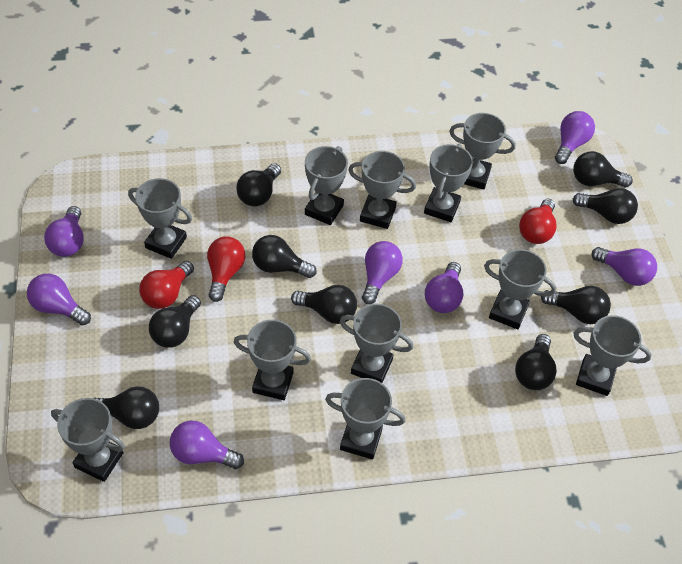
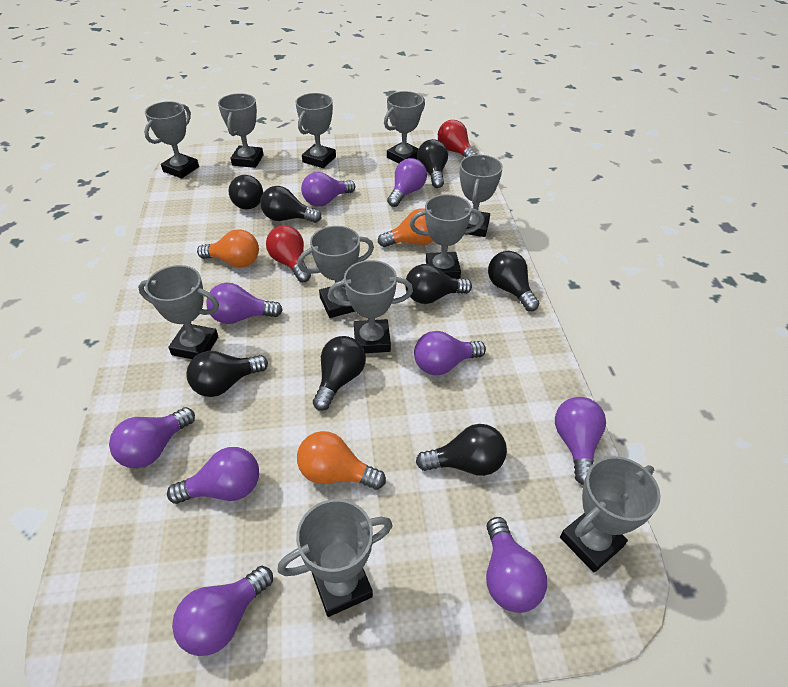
black light bulb: [94,386,159,429] [149,295,201,348] [236,163,281,207] [252,235,317,278] [291,285,357,324] [515,334,557,390] [541,286,611,324] [573,151,633,187] [573,188,638,224] = 9 -> [186,351,268,397] [228,175,263,209] [260,186,321,223] [313,336,366,411] [405,264,472,304] [416,424,507,476] [417,139,448,188] [488,251,540,311] = 8
orange light bulb: none = 0 -> [197,229,259,268] [297,431,386,490] [378,208,433,247] = 3
purple light bulb: [27,274,91,325] [44,206,83,257] [170,420,244,469] [362,241,403,304] [425,262,463,313] [555,111,595,164] [592,247,657,286] = 7 -> [109,407,195,468] [167,447,259,504] [172,566,273,656] [206,283,283,324] [301,172,355,206] [387,158,427,207] [414,331,486,375] [486,517,547,613] [555,397,606,485] = 9
red light bulb: [139,261,194,309] [207,237,245,302] [519,199,556,244] = 3 -> [266,225,311,282] [438,120,478,157] = 2

